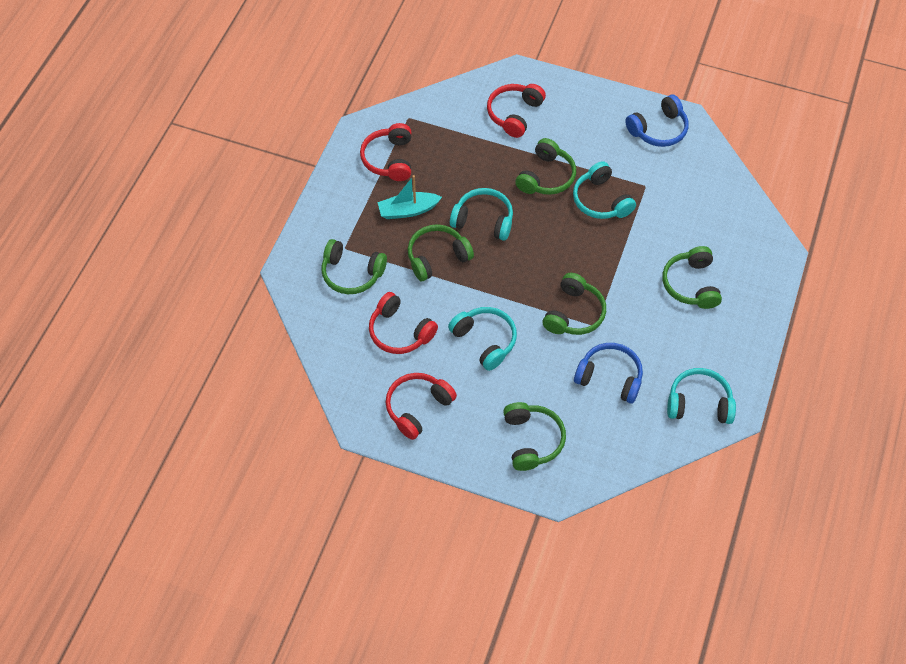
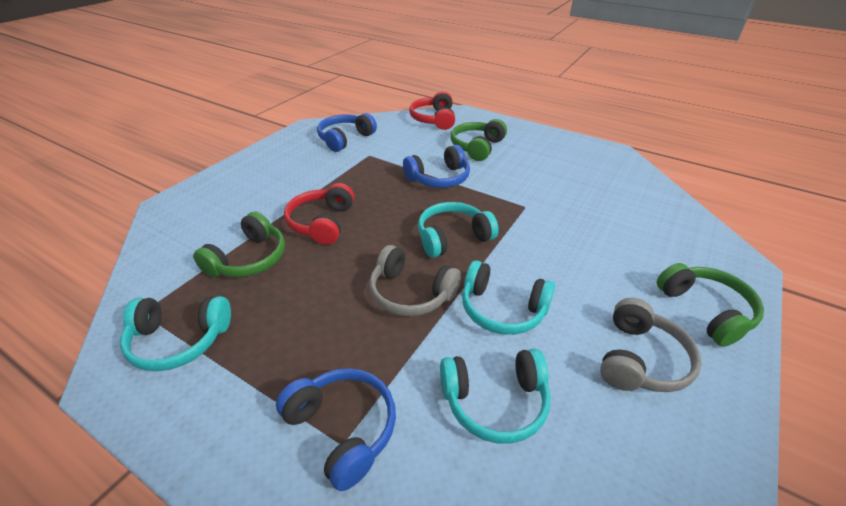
blue headphones: [574,343,643,404] [625,94,689,147] = 2 -> [276,368,396,491] [317,113,377,152] [403,145,470,188] = 3
green headphones: [322,239,387,294] [408,224,474,281] [503,402,566,471] [515,138,576,195] [543,273,606,335] [662,246,722,309] = 6 -> [193,212,285,277] [451,119,507,161] [657,263,764,347] = 3
grey headphones: none = 0 -> [369,245,461,316] [600,298,702,392] = 2
red headphones: [360,123,411,181] [369,292,438,354] [386,373,457,440] [487,84,546,138] = 4 -> [284,183,354,245] [409,91,455,130] = 2
turquoise boat: [378,175,442,219] = 1 -> none = 0

